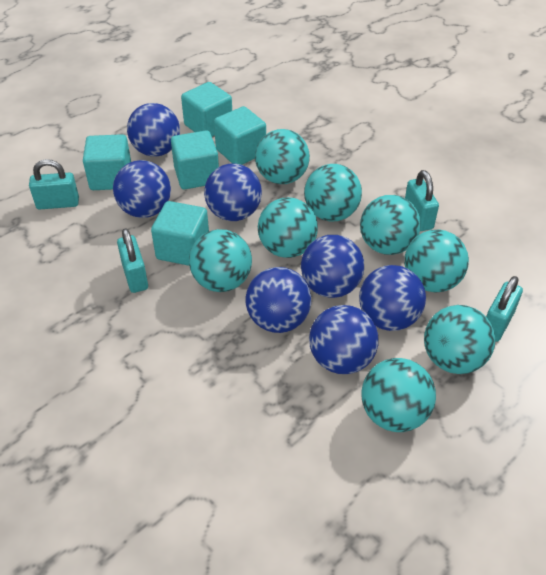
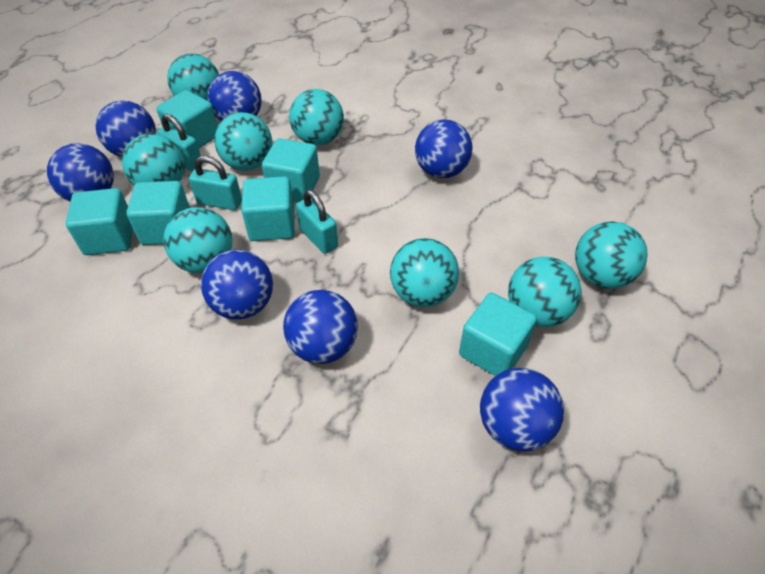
turquoise cube: [83,134,131,190] [151,201,209,266] [171,130,219,189] [181,82,232,137] [214,106,266,165] = 5 -> [66,188,133,255] [126,181,190,245] [156,90,218,148] [241,176,295,241] [262,138,320,202] [459,293,537,376] = 6
turquoise padlock: [29,159,79,210] [117,228,148,293] [405,170,439,231] [486,276,523,342] = 4 -> [157,114,203,172] [189,156,242,210] [296,190,338,254] = 3

